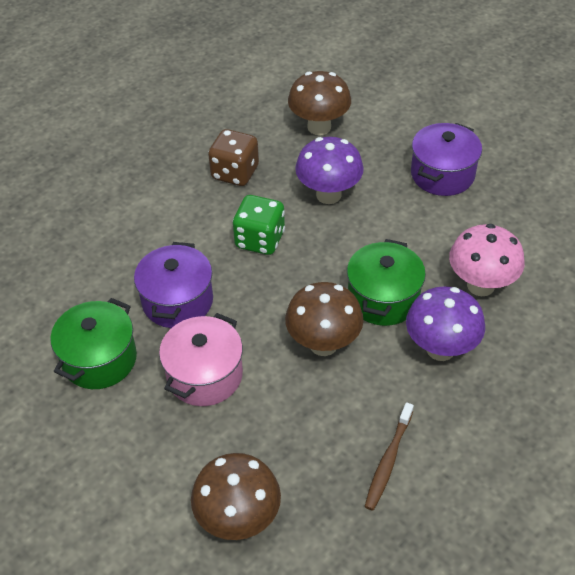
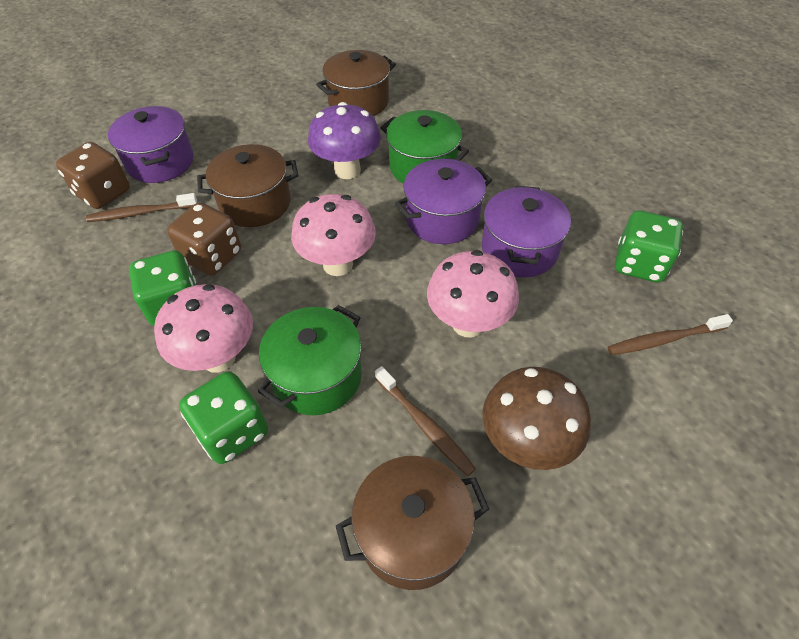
brown dice: [208,129,259,186] = 1 -> [56,142,130,209] [167,203,241,276] = 2
brown mushroom: [191,453,281,540] [285,282,364,356] [288,71,351,135] = 3 -> [483,367,591,470] = 1
brown pot: none = 0 -> [197,144,298,227] [316,50,396,116] [336,456,489,590] = 3
brown toothbrush: [364,403,414,511] = 1 -> [86,193,198,222] [375,366,476,476] [608,314,733,355] = 3
green dice: [233,195,285,255] = 1 -> [129,250,196,326] [179,371,268,464] [615,210,683,283] = 3
pink mushroom: [449,224,525,296] = 1 -> [154,284,253,372] [291,194,376,276] [427,250,519,338] = 3
pink pot: [159,313,243,406] = 1 -> none = 0
purple mushroom: [295,137,364,204] [406,286,485,361] = 2 -> [308,102,381,179] = 1
purple pot: [134,242,213,328] [411,123,482,196] = 2 -> [108,106,194,183] [395,159,492,244] [482,185,571,277] = 3

